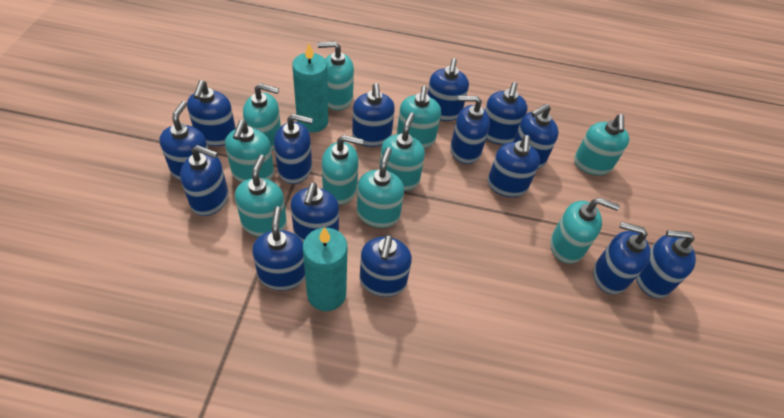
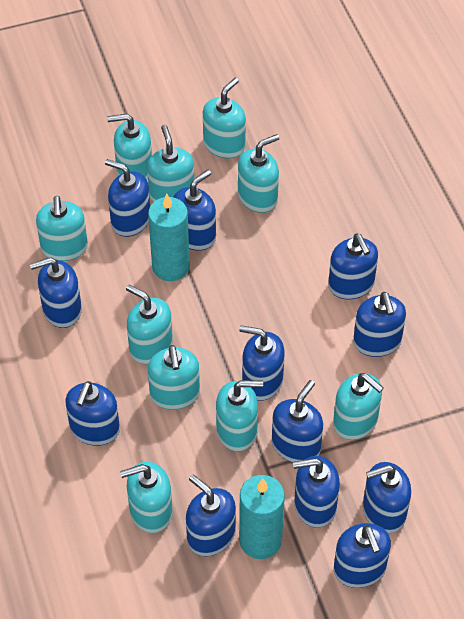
blue soap dispenser: [159,101,208,181] [180,145,229,216] [187,80,236,146] [252,206,305,291] [274,114,313,184] [291,183,339,242] [352,83,395,147] [360,234,412,297] [427,58,469,121] [450,96,490,164] [485,82,527,145] [488,135,540,197] [513,104,559,169] [593,222,650,294] [636,230,696,298] = 15 -> [30,257,82,328] [65,381,120,446] [105,159,150,237] [174,170,216,251] [186,475,236,556] [239,325,285,401] [272,380,323,463] [293,456,340,528] [328,234,378,300] [334,523,391,588] [353,292,406,357] [363,462,411,533] = 12

